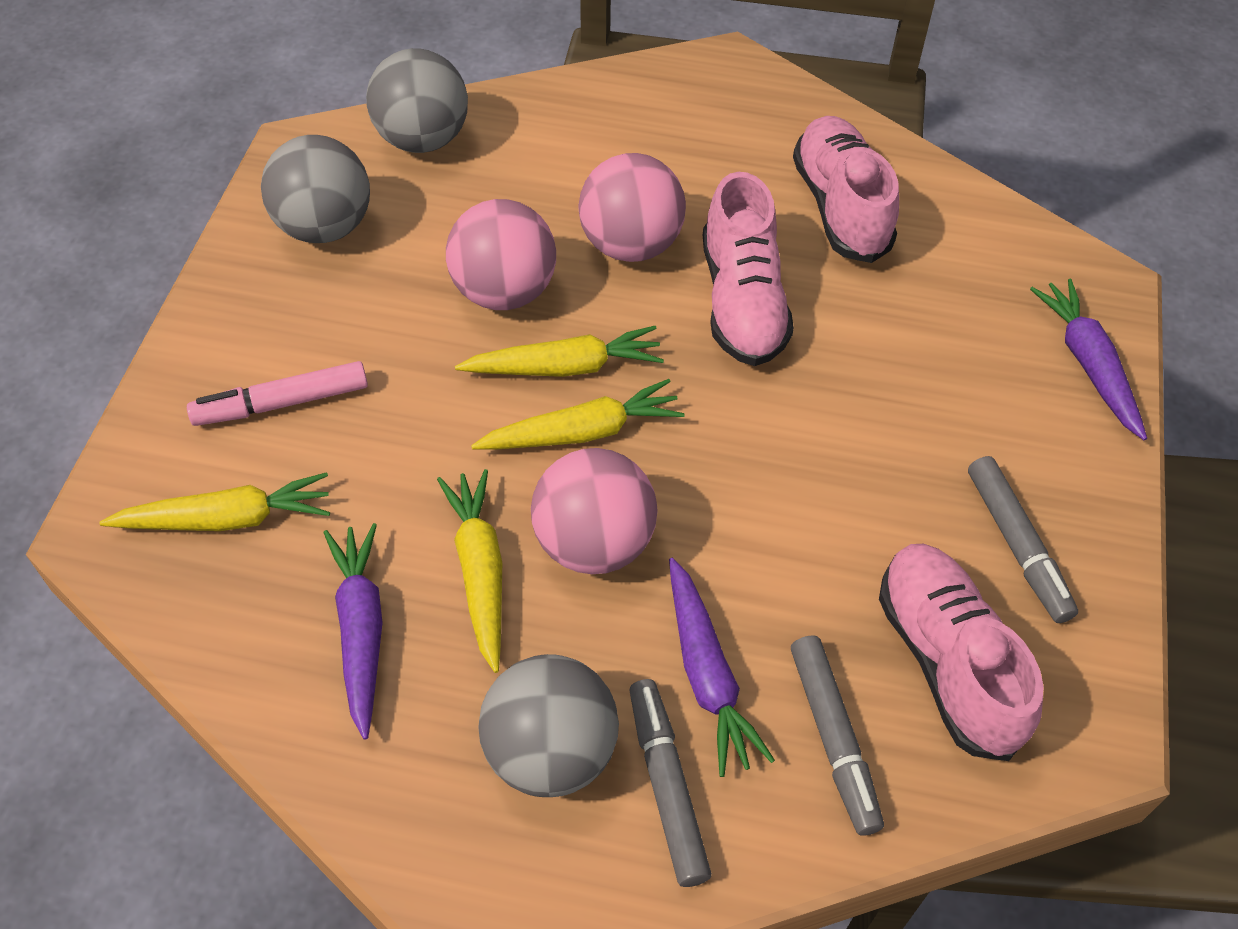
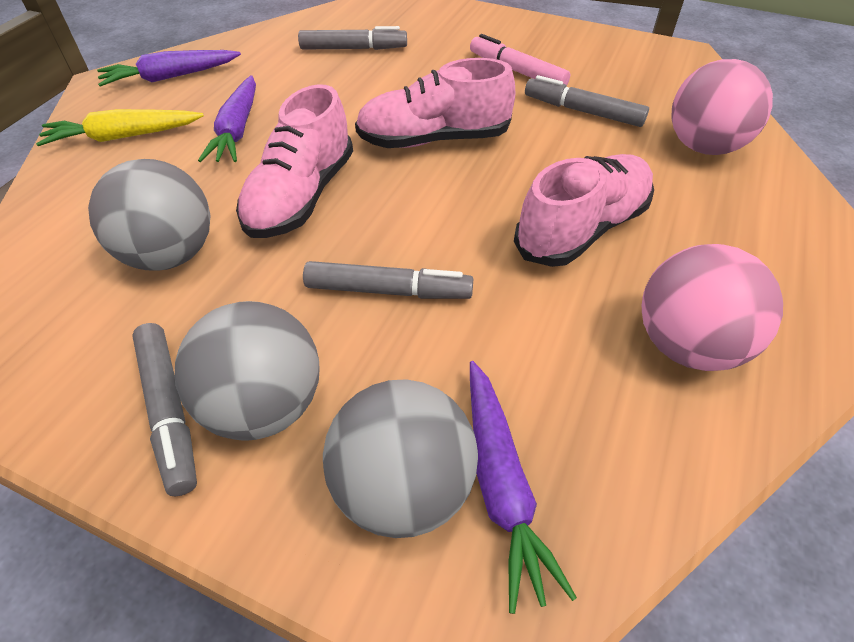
grey marker: [629,679,712,887] [791,635,884,836] [968,456,1078,623] = 3 -> [132,323,197,496] [298,26,407,50] [303,261,473,299] [525,75,649,127] = 4
pink ball: [446,199,556,310] [531,448,657,574] [579,153,686,262] = 3 -> [642,244,783,371] [672,59,773,155] = 2
yellow carrot: [99,472,330,531] [437,469,502,673] [455,326,664,377] [471,379,685,449] = 4 -> [36,109,204,146] = 1

